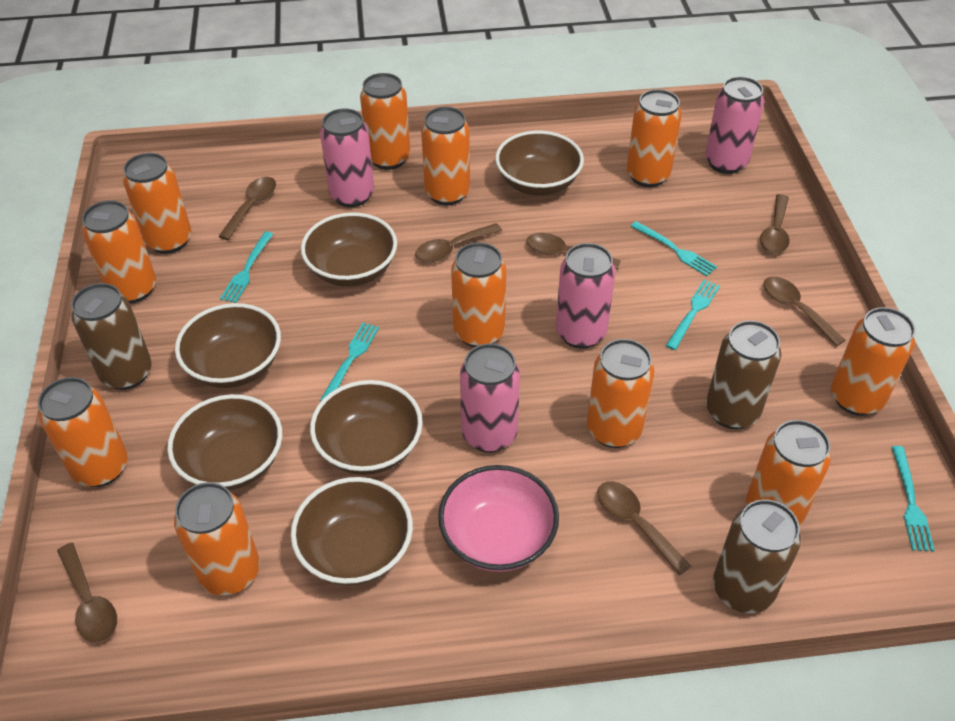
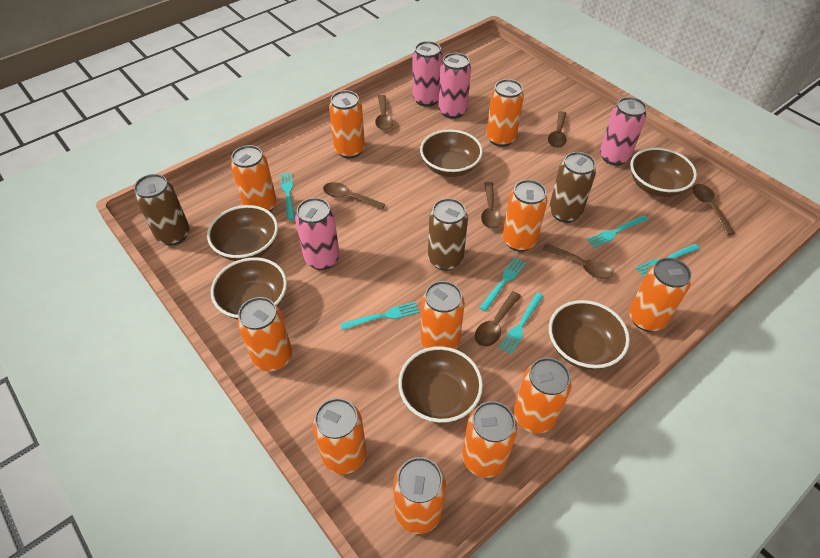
pink bowl: [438,465,559,572] = 1 -> none = 0
turquoise fork: [220,231,273,303] [320,322,379,401] [631,221,717,276] [666,280,720,350] [892,446,935,551] = 5 -> [280,172,295,220] [340,302,419,330] [479,258,526,312] [499,293,544,355] [587,215,648,248] [636,244,700,277] = 6

